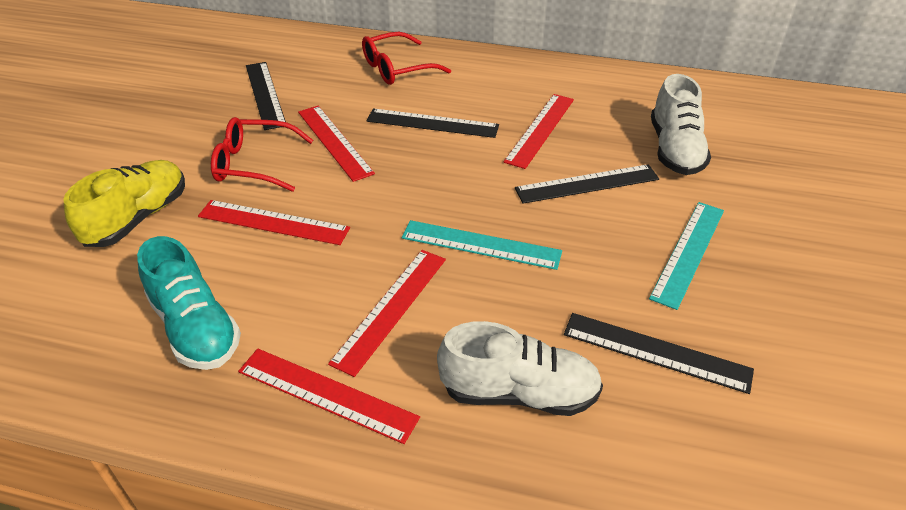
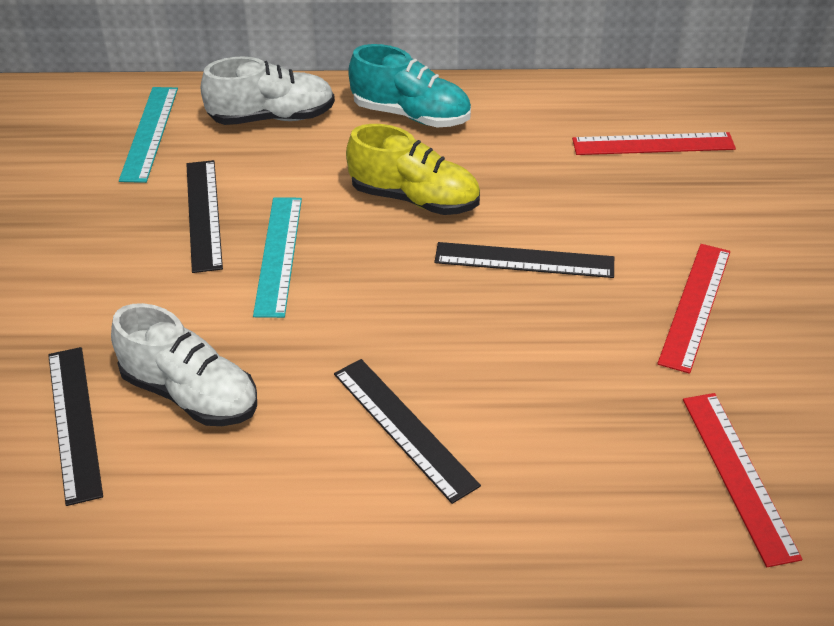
red glasses: [211,117,314,192] [362,32,451,85] = 2 -> none = 0
red ruler: [198,200,350,245] [238,349,420,444] [298,106,375,182] [328,250,446,377] [504,94,574,169] = 5 -> [572,132,736,155] [657,244,730,374] [683,393,803,567] = 3

